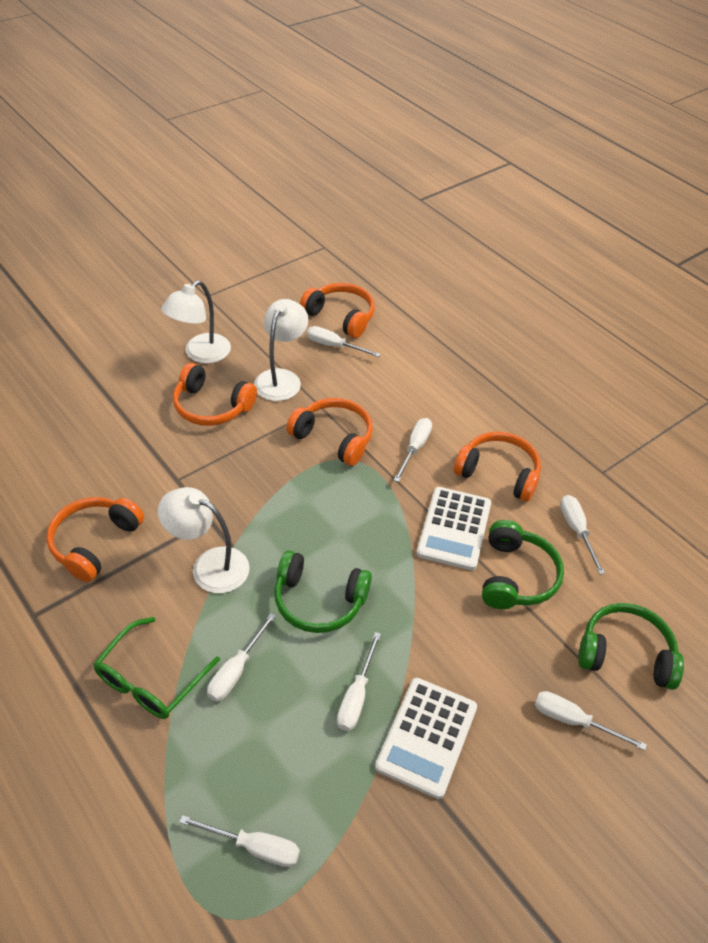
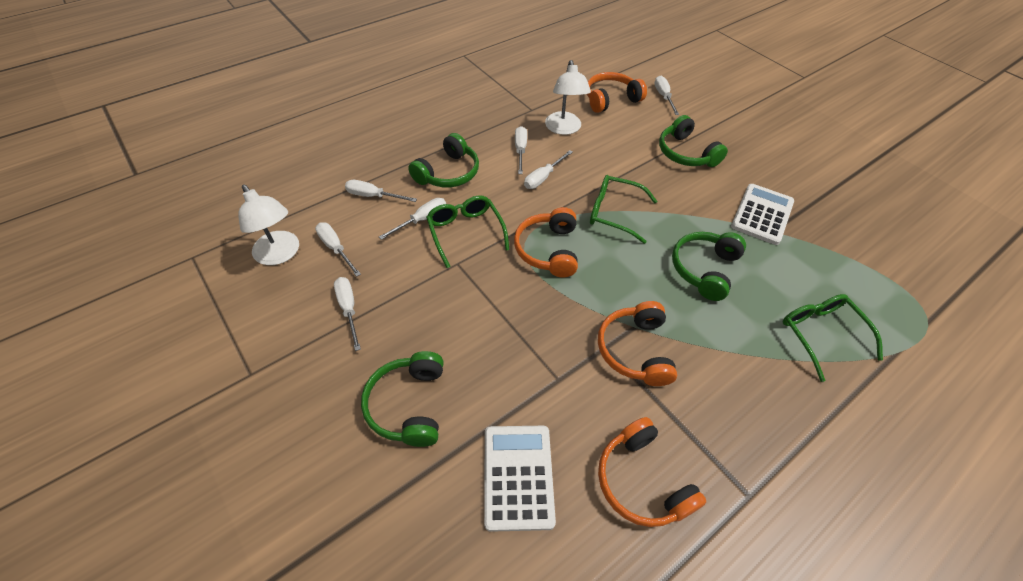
green glasses: [93,617,220,719] = 1 -> [426,195,510,268] [590,175,657,244] [783,294,883,382] = 3
green headphones: [274,551,372,633] [482,520,564,609] [578,603,684,690] = 3 -> [361,351,444,447] [408,133,479,188] [659,115,728,167] [672,232,746,301] = 4
orange headphones: [47,497,144,582] [173,363,257,426] [286,398,373,466] [300,283,375,338] [454,432,541,501] = 5 -> [514,207,578,277] [587,72,647,113] [598,301,677,386] [598,417,706,527] = 4
white lamp: [158,487,250,593] [161,280,231,363] [254,299,308,401] = 3 -> [238,184,299,265] [545,60,591,135] = 2

